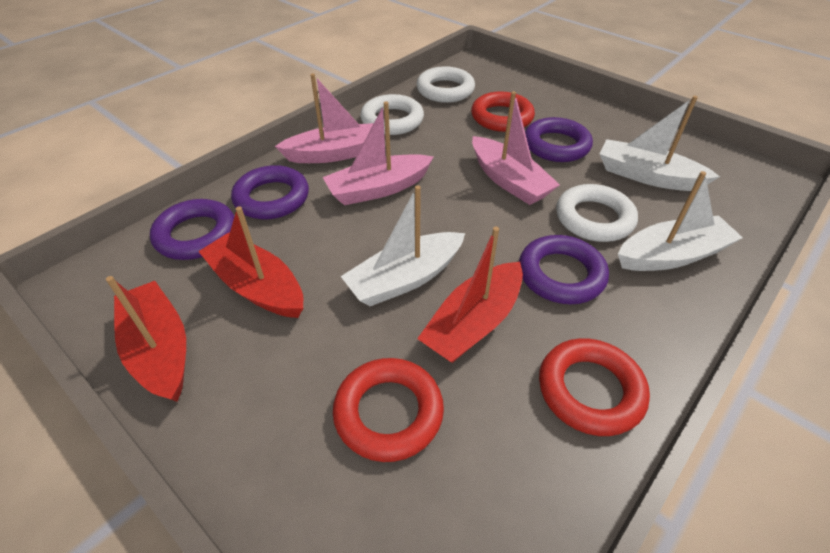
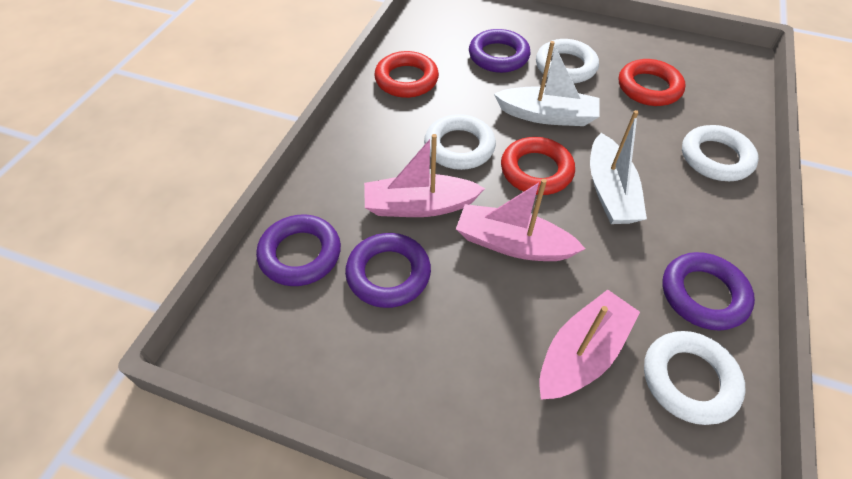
red boat: [106,276,186,402] [198,206,303,318] [417,226,523,363] = 3 -> none = 0
white boat: [341,185,465,306] [600,96,720,191] [618,171,743,271] = 3 -> [494,41,600,126] [590,110,647,224] = 2
white ring: [360,94,424,135] [416,66,475,103] [556,184,638,242] = 3 -> [424,114,496,170] [536,39,599,83] [644,331,746,425] [682,125,759,181] = 4

